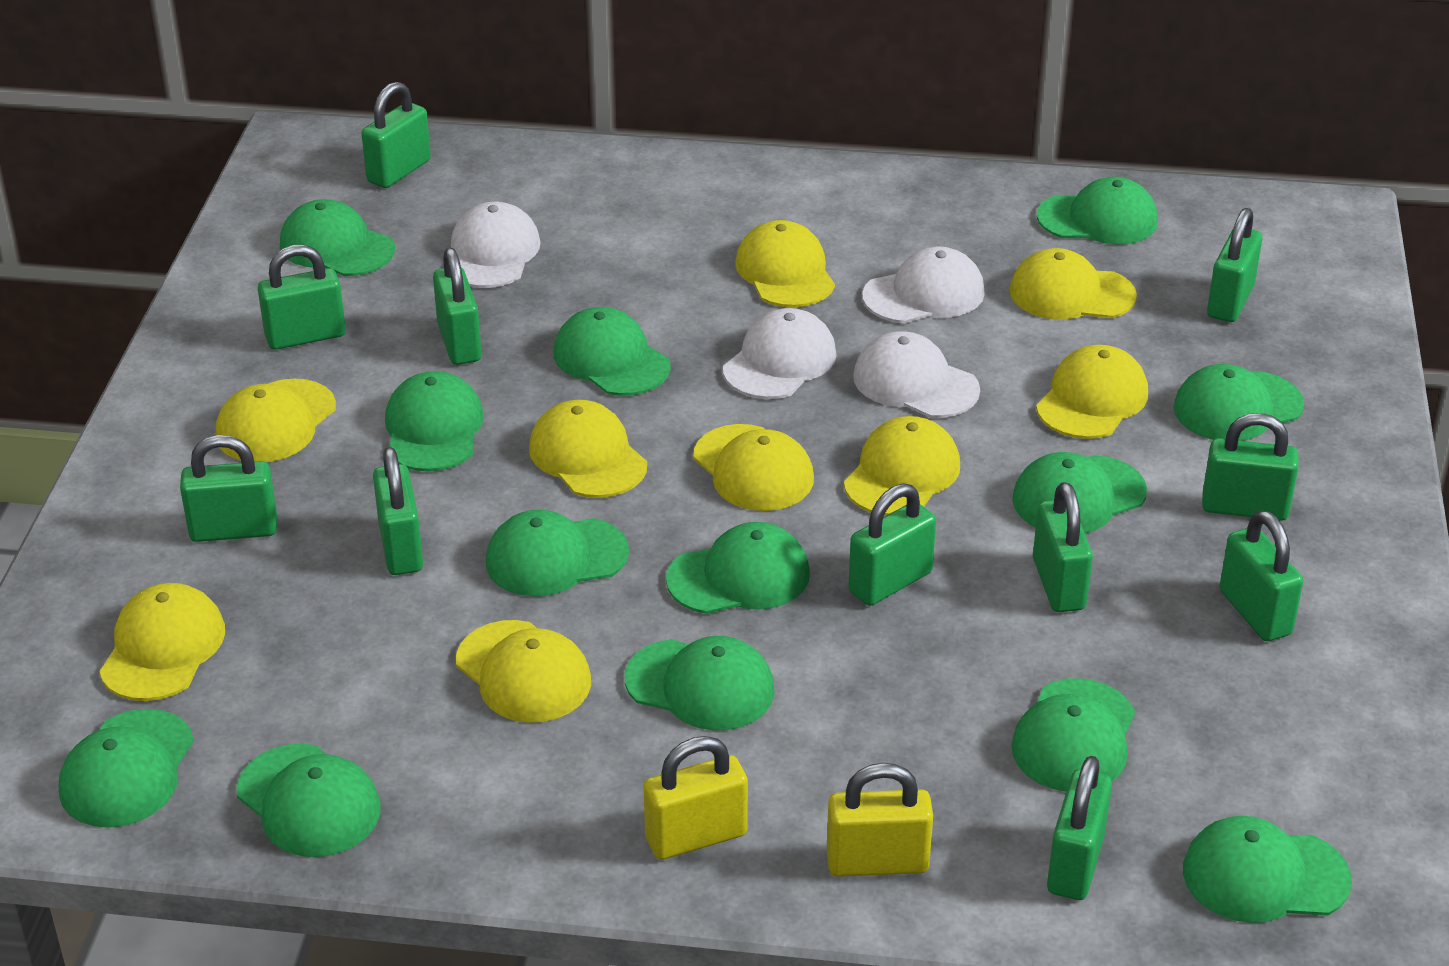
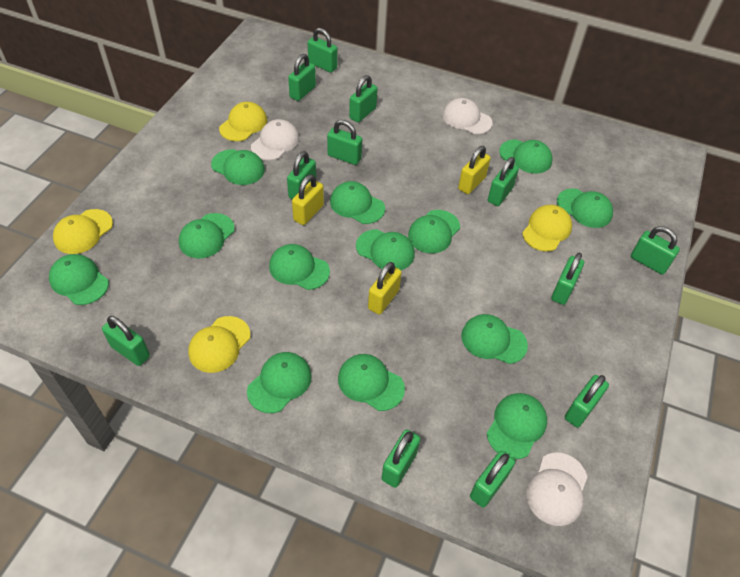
green padlock: [180,435,277,542] [258,245,346,350] [362,82,431,188] [373,447,423,575] [433,248,482,365] [848,483,936,606] [1033,482,1093,612] [1047,756,1112,900] [1202,413,1299,521] [1207,208,1262,322] [1219,510,1303,641] = 11 -> [102,316,150,366] [287,151,316,199] [288,54,316,101] [307,28,337,73] [327,120,362,165] [349,75,377,123] [381,429,420,488] [470,451,515,508] [488,157,519,206] [551,253,584,305] [565,375,609,427] [631,226,680,275] = 12
white cap: [451,202,541,288] [723,308,836,399] [853,331,980,418] [862,247,985,323] = 4 -> [251,119,299,160] [443,98,493,134] [526,452,587,526] = 3
yellow cap: [99,583,225,701] [216,379,336,462] [456,620,591,723] [529,400,647,498] [693,424,814,511] [735,220,835,307] [844,416,960,516] [1010,248,1137,319] [1036,345,1148,439] = 9 -> [53,209,113,254] [188,316,251,373] [219,102,267,141] [522,205,572,251] = 4
yellow padlock: [644,736,748,860] [827,763,933,877] = 2 -> [292,174,324,225] [368,262,402,315] [458,146,491,194] = 3

